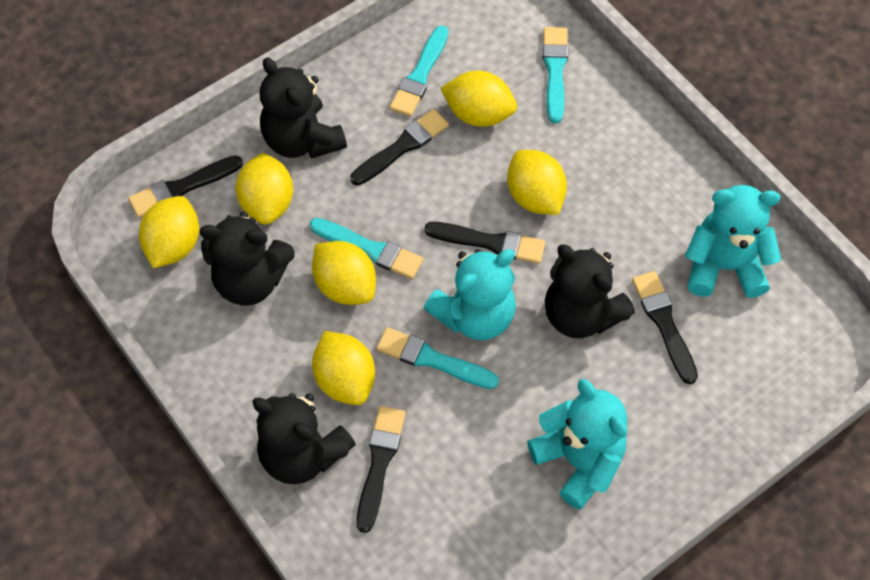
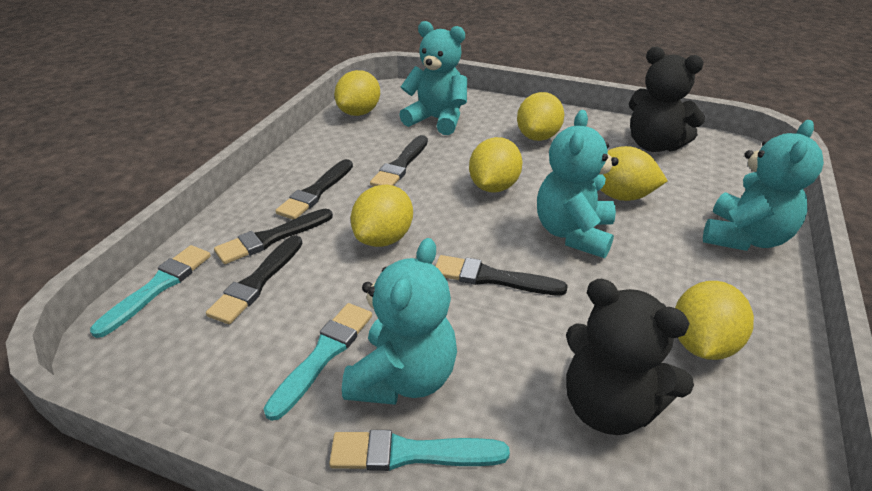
black teddy bear: [200,211,295,306] [252,393,356,484] [260,57,347,159] [545,245,635,338] = 4 -> [566,279,694,435] [629,47,705,152] = 2
turquoise brush: [309,218,423,279] [376,327,499,389] [390,26,448,117] [543,27,568,123] = 4 -> [90,245,211,338] [264,303,372,421] [329,430,510,471] = 3
turquoise teddy bear: [424,249,516,340] [527,379,627,510] [685,185,781,298] = 3 -> [342,238,457,405] [399,21,467,135] [537,110,619,258] [703,120,824,251] = 4

